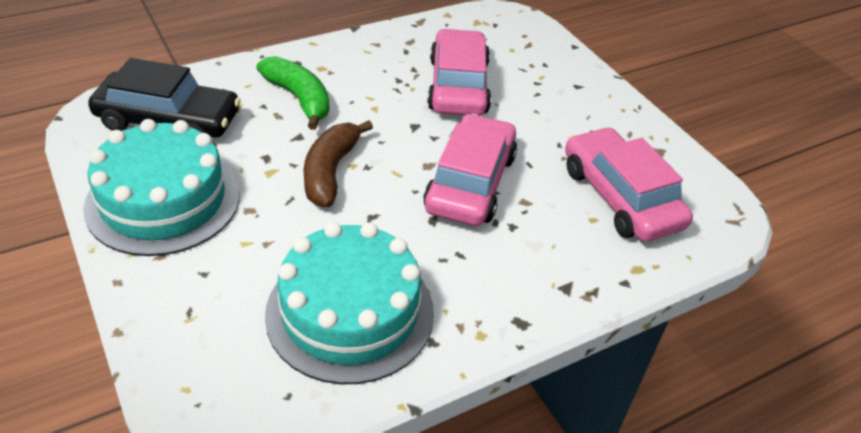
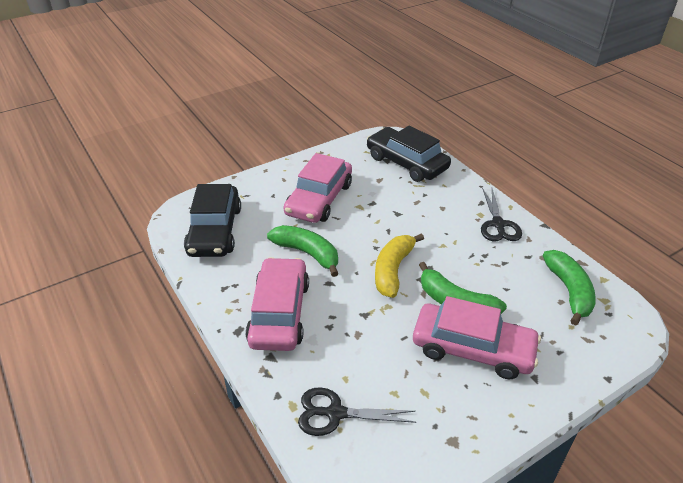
black car: [88,58,241,138] = 1 -> [184,184,241,257] [367,126,451,182] = 2
black scissors: none = 0 -> [298,387,416,436] [481,188,522,242] = 2
brown banana: [303,120,373,207] = 1 -> none = 0
green banana: [257,56,330,130] = 1 -> [267,225,338,277] [419,262,507,314] [543,250,596,326] = 3
turquoise cake: [83,119,240,256] [265,222,434,384] = 2 -> none = 0
yellow banana: none = 0 -> [375,233,424,298] = 1

